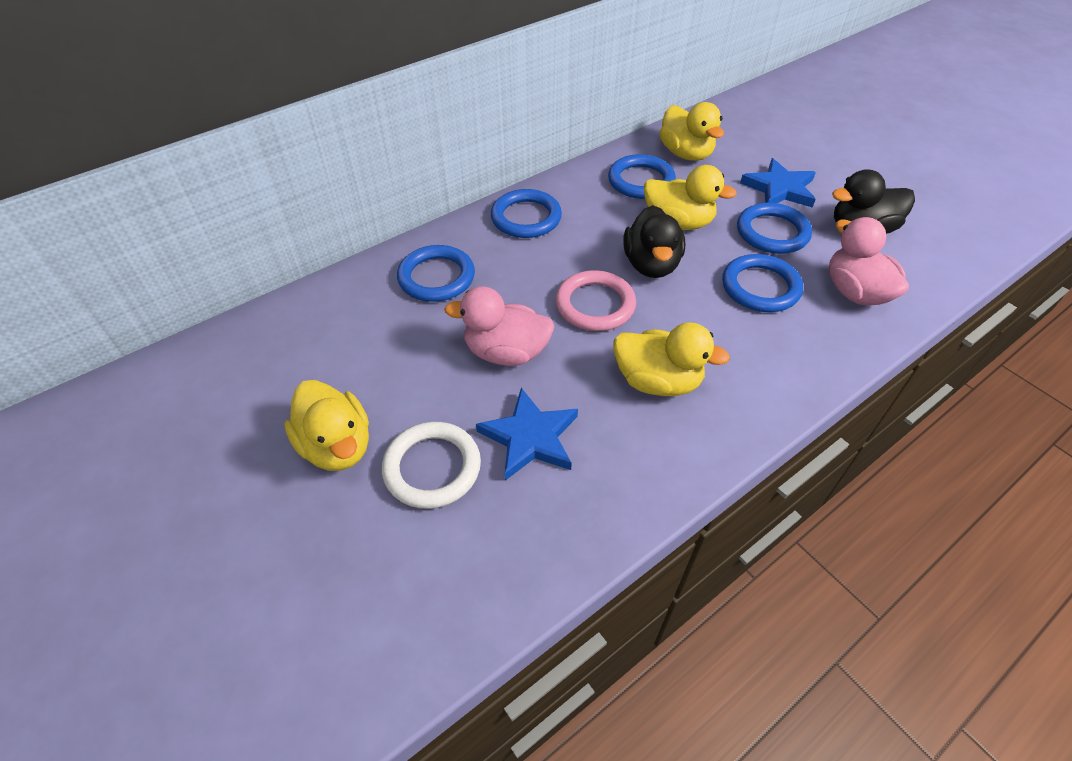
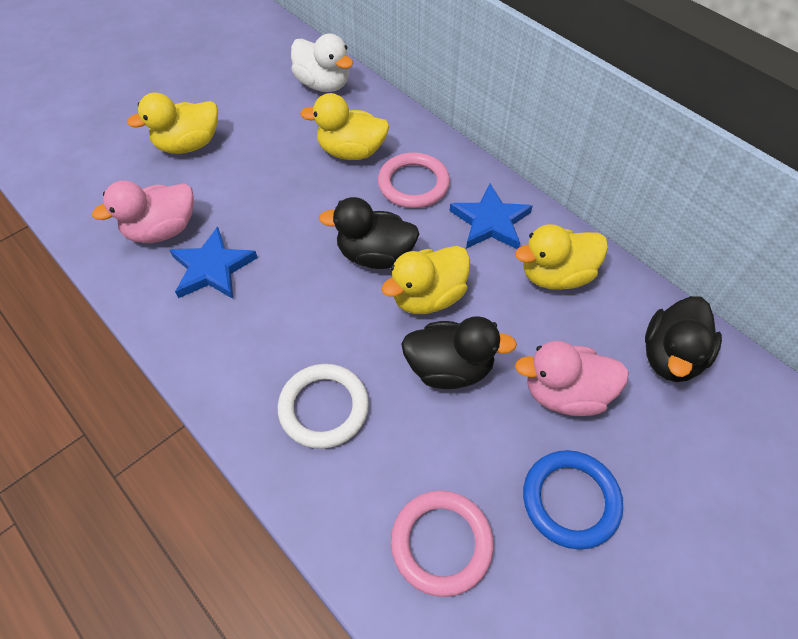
black duck: [624,205,685,278] [832,169,915,234] = 2 -> [319,197,419,269] [401,316,517,389] [645,296,722,382] = 3
blue ring: [397,245,475,302] [491,189,562,238] [608,154,676,199] [722,254,803,312] [737,203,812,254] = 5 -> [523,450,623,550] = 1
pink ring: [555,270,636,331] = 1 -> [378,152,450,208] [391,491,494,597] = 2
white duck: none = 0 -> [291,34,353,92] = 1

